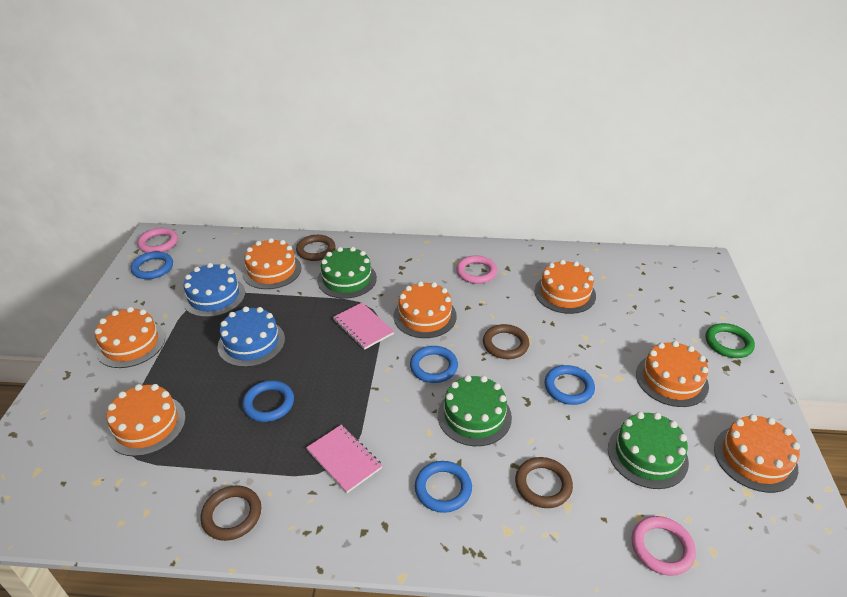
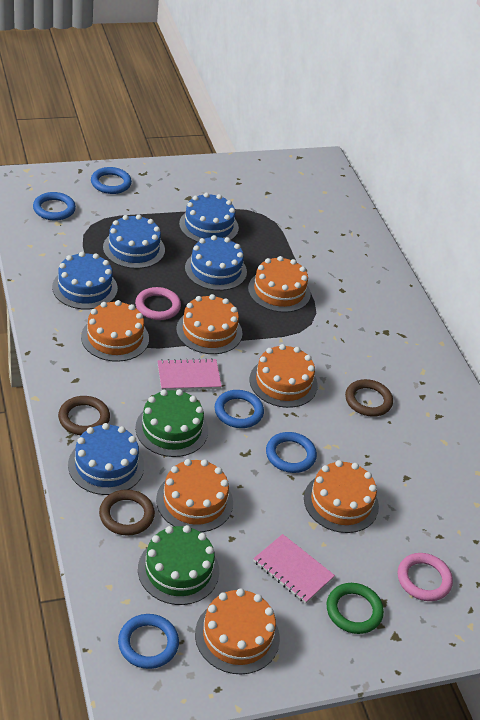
blue cake: [182,263,245,317] [218,307,285,367] = 2 -> [52,252,118,310] [68,423,144,495] [103,215,165,269] [179,193,239,242] [185,235,247,291] = 5
brown ring: [200,485,261,541] [296,235,336,261] [483,324,529,359] [515,457,573,508] = 4 -> [58,396,110,435] [99,489,155,536] [345,379,393,417] = 3
green cake: [317,247,377,299] [438,375,512,446] [608,412,689,489] = 3 -> [135,389,208,457] [138,525,219,605] = 2
pink ring: [137,228,178,253] [456,255,497,284] [632,516,696,576] = 3 -> [135,287,181,320] [398,553,453,601] = 2

